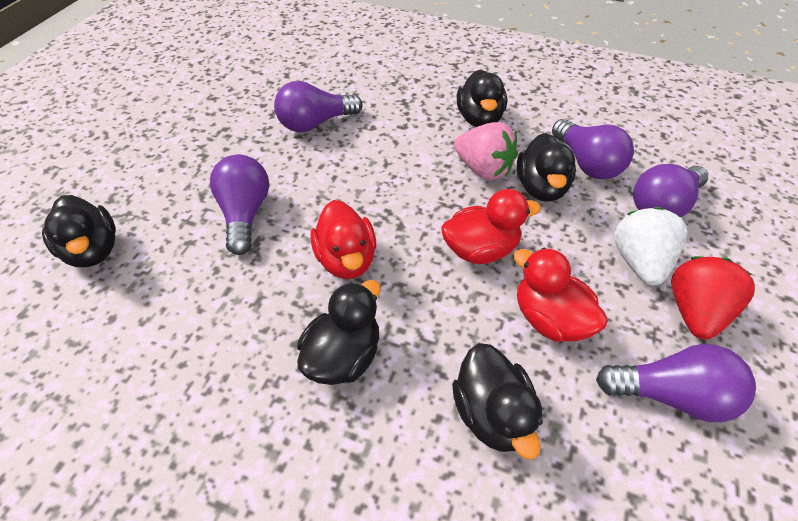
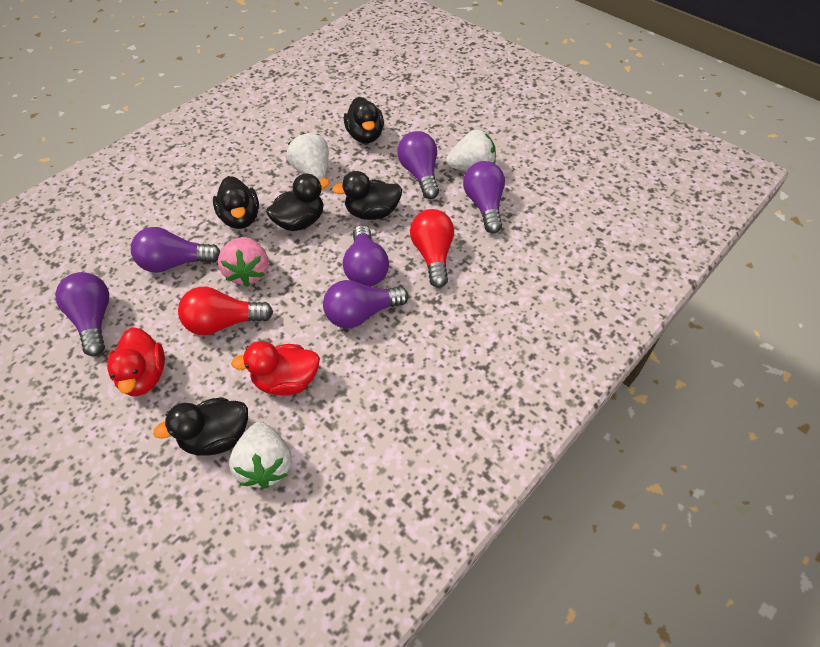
purple light bulb: [210,154,269,255] [274,81,362,132] [552,119,634,179] [596,344,756,422] [633,164,708,217] = 5 -> [55,272,109,356] [131,227,220,273] [323,280,408,329] [343,225,389,286] [397,131,439,199] [463,161,505,234] = 6
red duck: [310,200,376,279] [441,189,541,264] [513,248,608,342] = 3 -> [107,327,165,396] [231,341,320,396] = 2
red light bulb: none = 0 -> [178,287,273,335] [410,209,454,288] = 2
red strawberry: [671,256,755,339] = 1 -> none = 0
white strawberry: [614,207,687,285] = 1 -> [229,422,292,489] [287,133,329,179] [446,130,496,171] = 3

